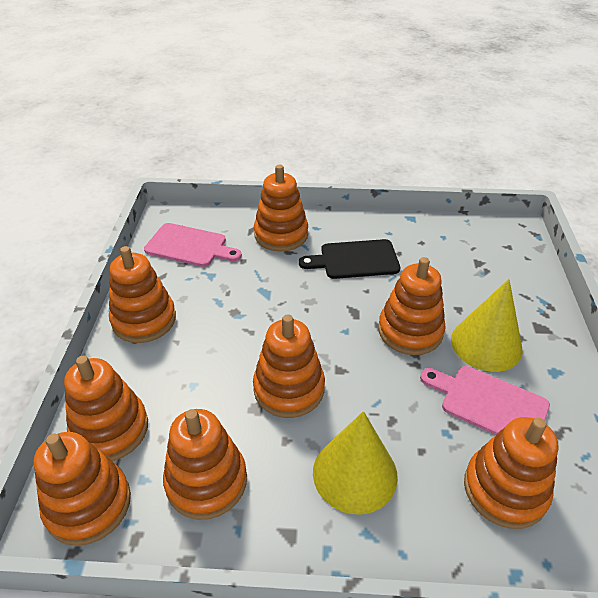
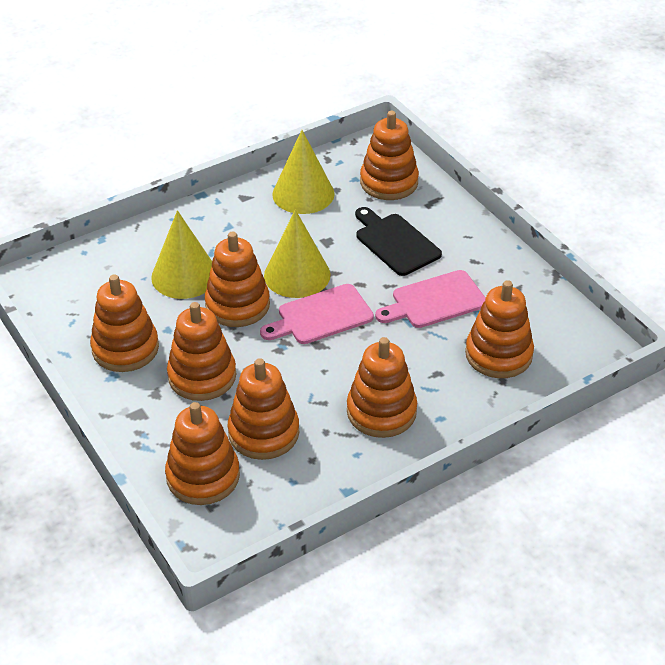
yellow cone: [313,411,398,515] [451,279,523,372] = 2 -> [151,210,212,299] [264,210,331,298] [272,130,335,214] = 3

